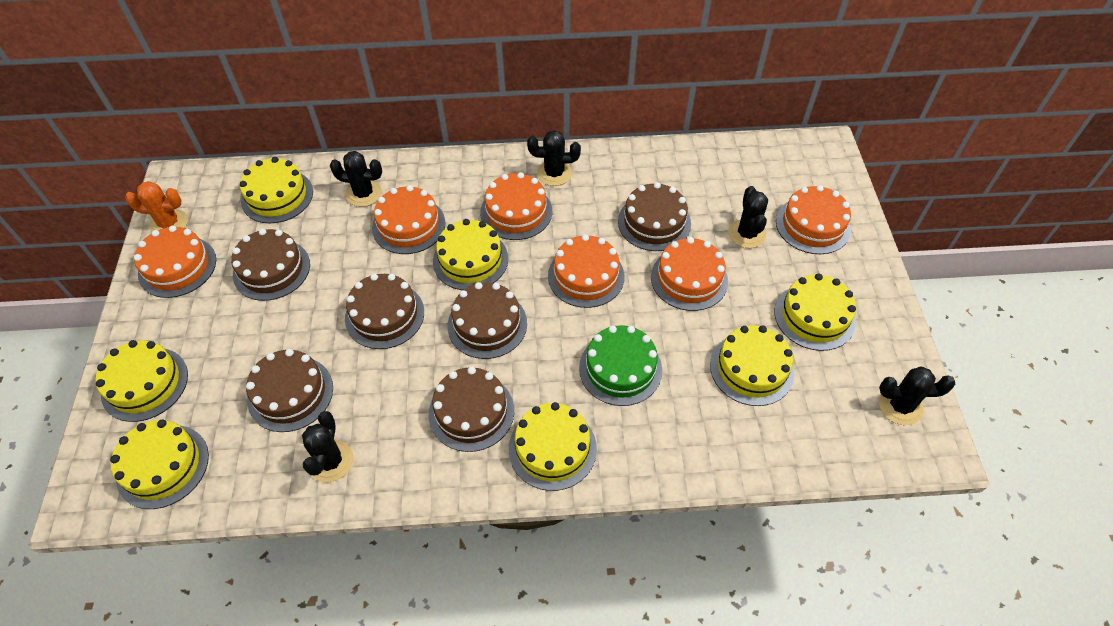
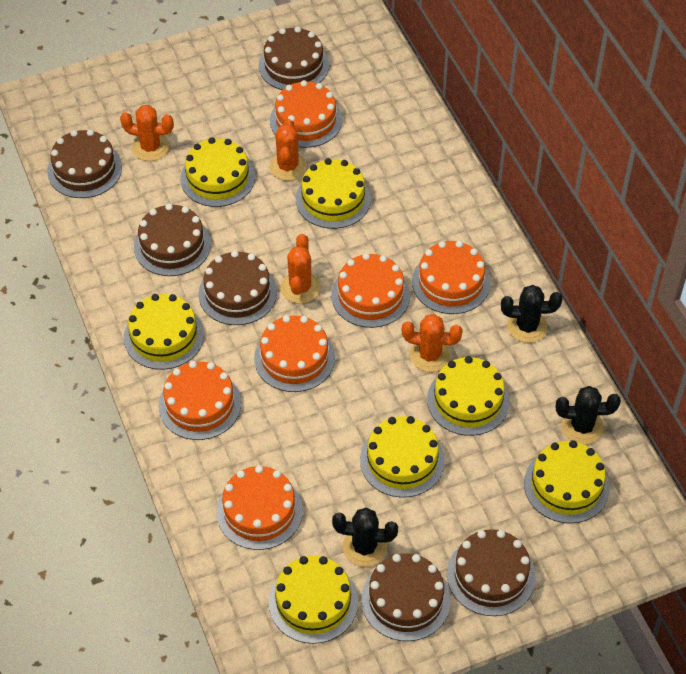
black cactus: [302,411,353,482] [330,151,382,207] [527,130,581,186] [728,186,768,248] [879,366,955,425] = 5 -> [332,507,398,567] [501,285,562,343] [556,386,621,444] = 3
green cake: [579,325,662,406] = 1 -> none = 0
orange cactus: [125,181,188,233] = 1 -> [120,105,174,161] [269,119,307,181] [280,234,320,304] [402,314,463,372] = 4

